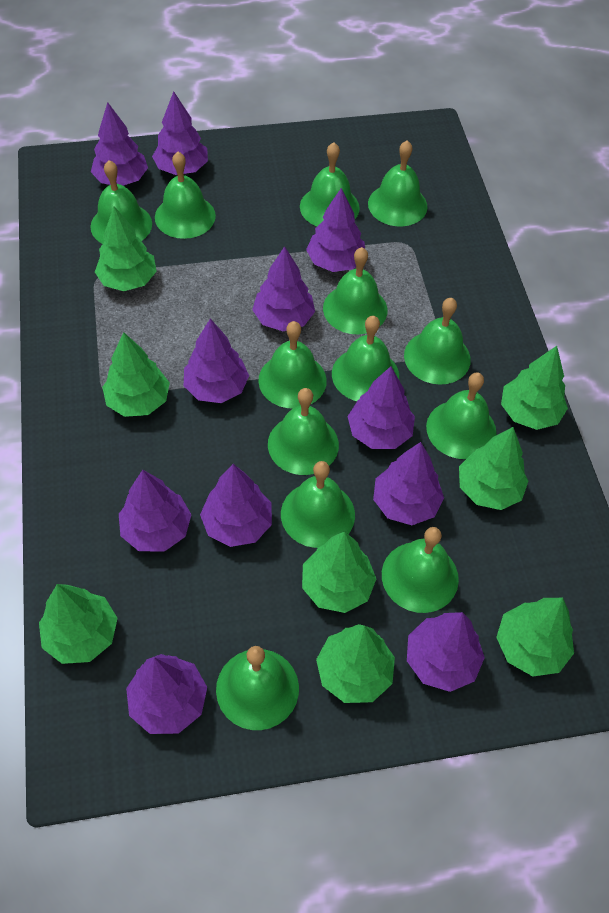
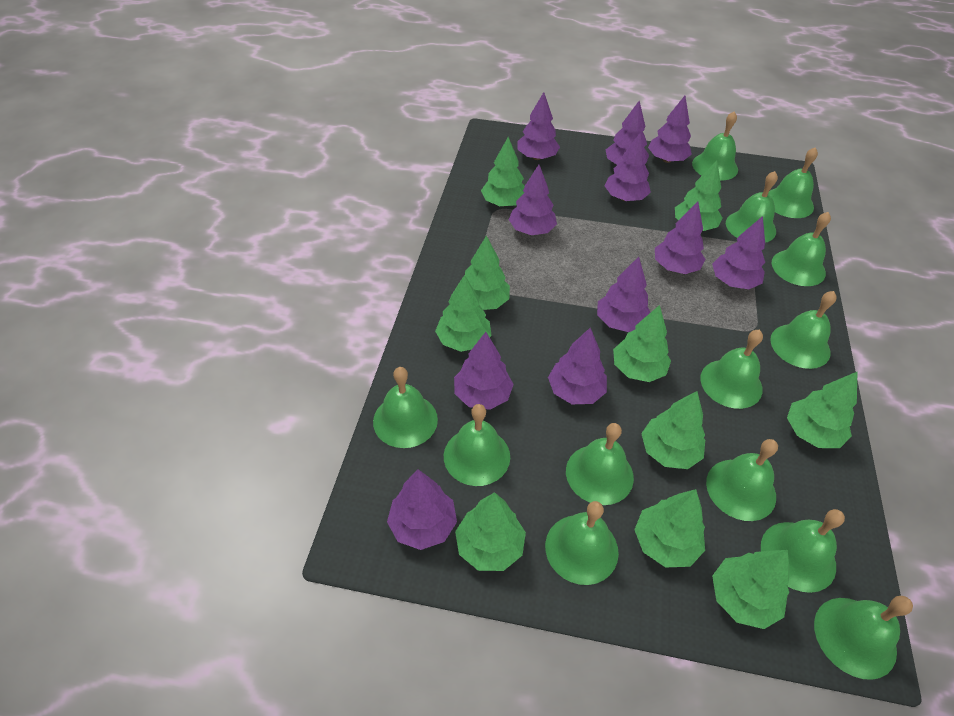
green tree: [39,584,118,664] [95,206,157,291] [102,332,170,417] [302,531,376,613] [316,624,395,703] [459,427,528,510] [496,598,574,676] [501,346,568,430] = 8 -> [435,275,492,352] [455,492,526,571] [465,235,510,310] [481,137,525,206] [613,305,671,382] [634,489,705,567] [641,391,705,469] [675,161,723,231] [712,550,790,629] [787,371,858,448] = 10

